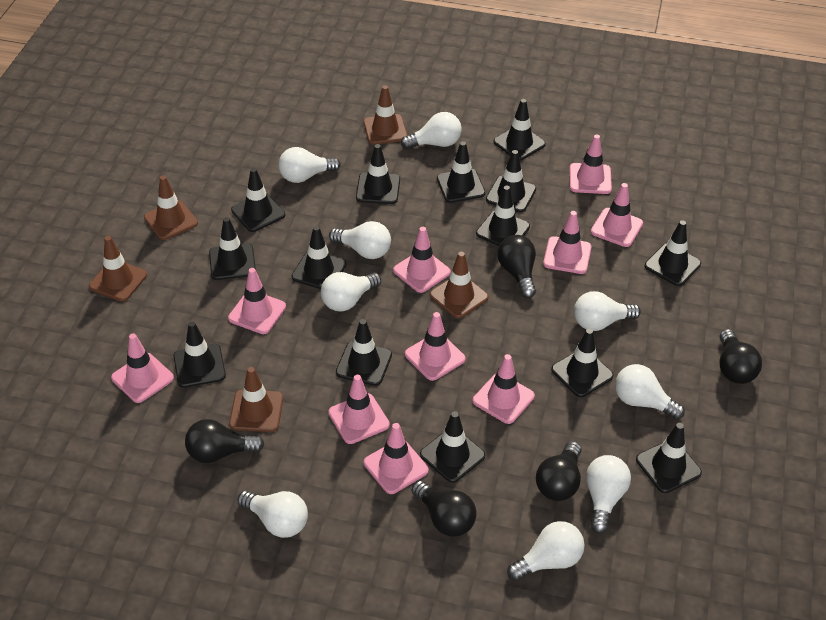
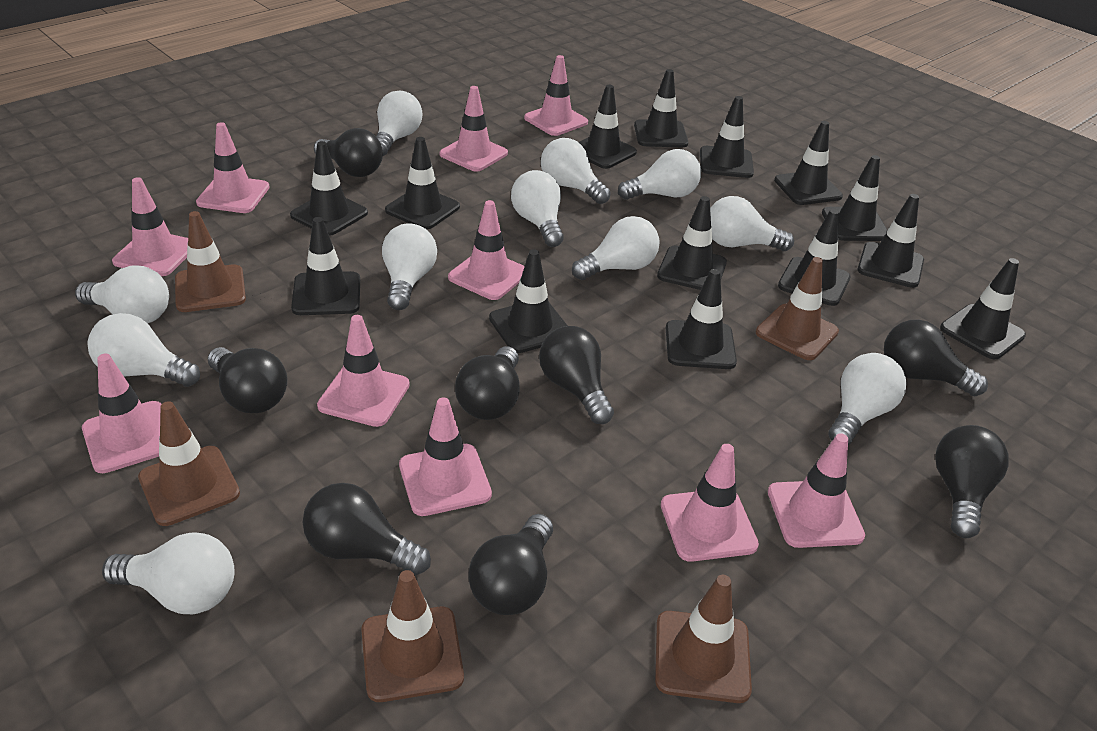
black light bulb: [185,419,265,463] [412,481,477,537] [497,235,536,298] [536,441,581,501] [720,329,762,384] = 5 -> [208,347,287,413] [303,483,431,575] [314,128,383,177] [455,346,520,420] [469,514,553,615] [539,326,614,424] [884,319,988,396] [935,425,1009,538] = 8
white light bulb: [237,491,308,538] [278,147,341,183] [321,272,381,311] [329,221,391,259] [401,112,462,149] [507,521,585,581] [574,291,641,331] [586,455,631,534] [615,364,685,420] = 9 -> [75,265,169,323] [87,313,200,387] [102,532,235,614] [376,91,422,156] [382,224,437,310] [511,170,564,247] [541,138,611,204] [572,216,660,280] [618,149,701,200] [710,196,794,251] [828,353,907,445] = 11

